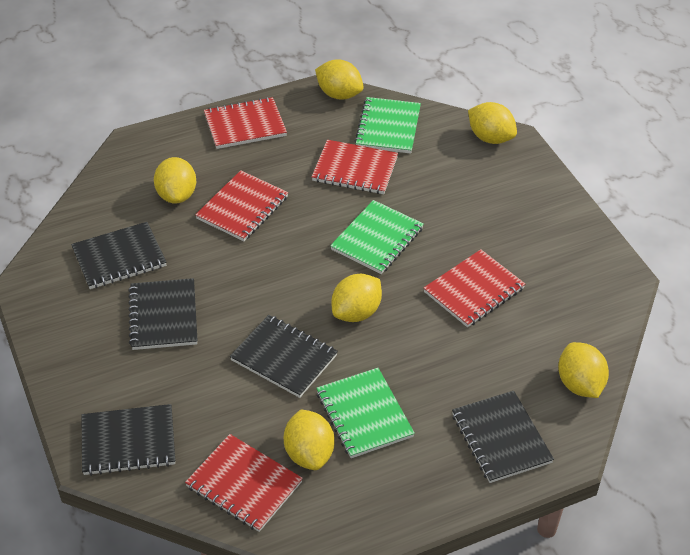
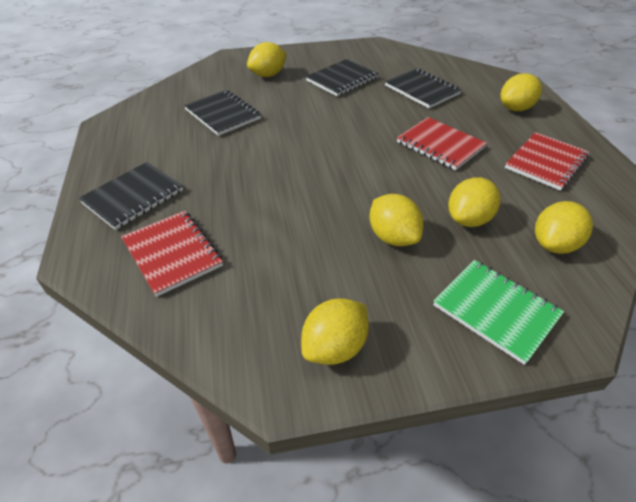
black notebook: [71,222,167,289] [81,404,175,476] [128,278,198,350] [230,315,338,398] [452,391,554,483] = 5 -> [78,162,183,230] [184,90,261,136] [306,59,379,96] [385,68,462,108] = 4
green notebook: [316,368,415,458] [330,200,424,274] [354,97,421,154] = 3 -> [433,260,564,365] = 1
red notebook: [185,434,303,532] [195,170,288,241] [204,97,287,149] [312,140,398,194] [424,249,525,327] = 5 -> [121,211,223,297] [397,117,487,170] [505,132,589,191] = 3

